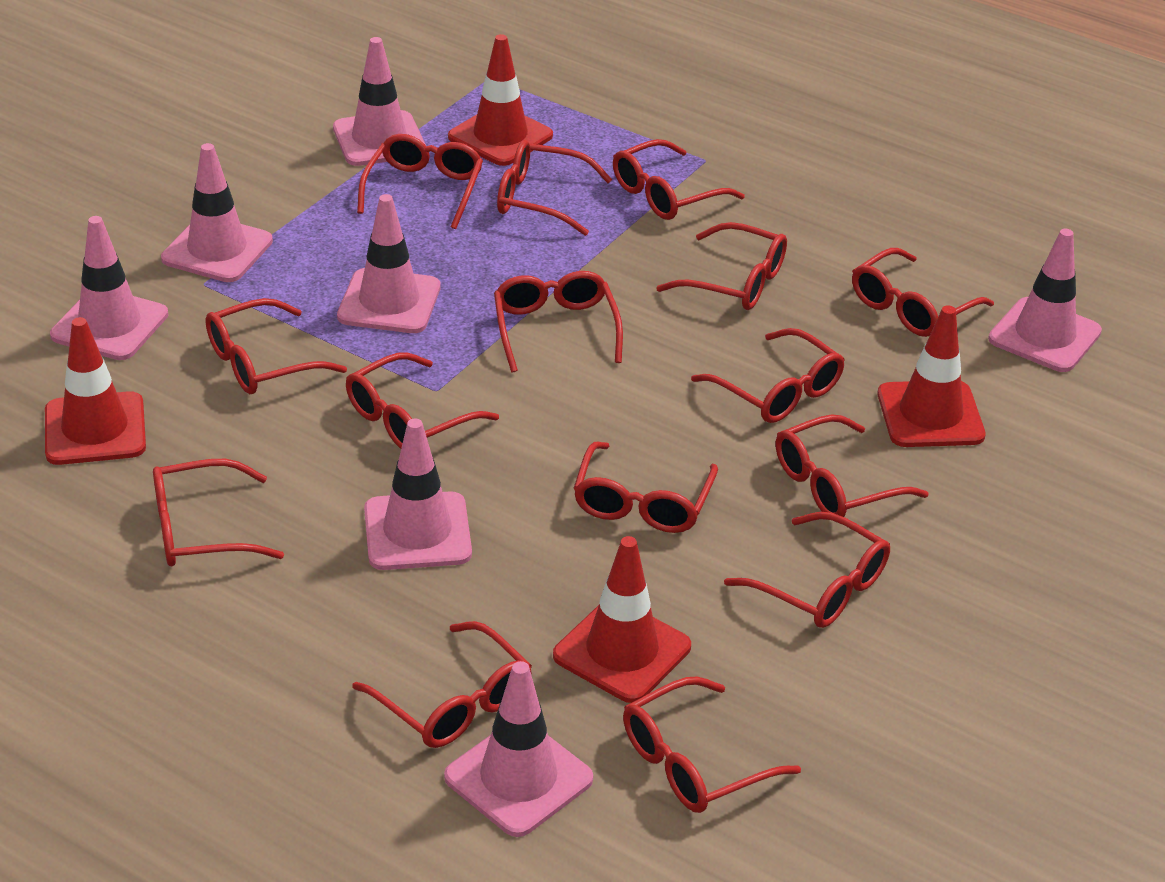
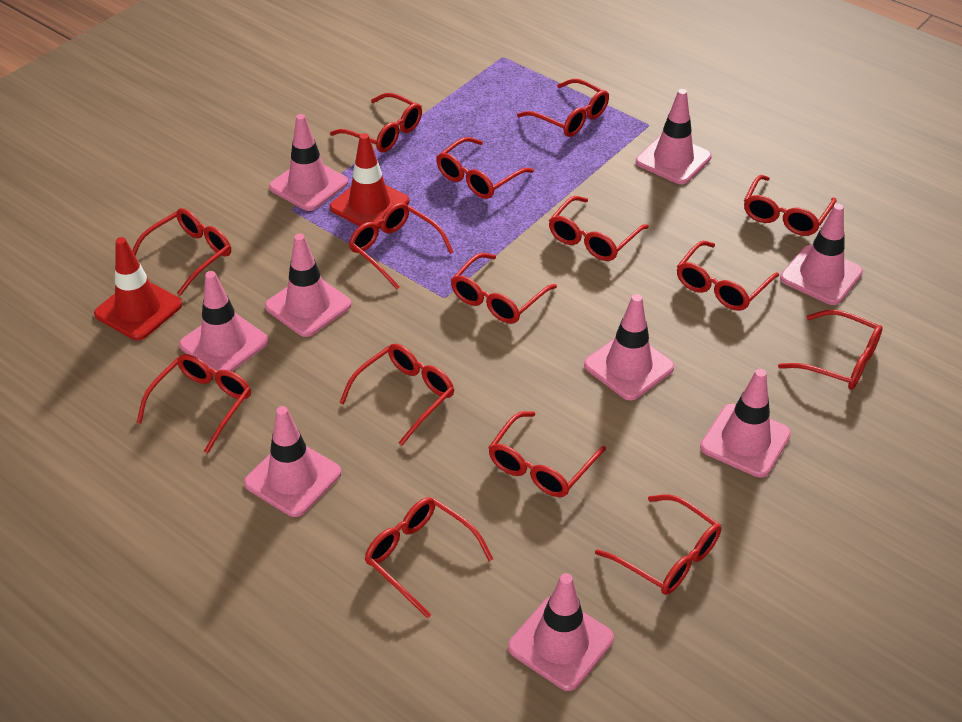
pink traffic cone: [50,216,168,360] [161,143,273,282] [333,37,426,166] [337,194,441,333] [364,418,472,570] [444,661,593,837] [988,229,1102,372] = 7 -> [179,271,269,371] [244,406,341,517] [265,233,352,337] [269,114,348,211] [508,573,614,691] [584,294,674,401] [636,89,712,184] [700,369,791,478] [780,203,863,305] = 9
red traffic cone: [45,317,146,465] [448,34,553,166] [553,536,691,703] [878,305,986,447] = 4 -> [94,237,182,340] [330,133,409,229] = 2

